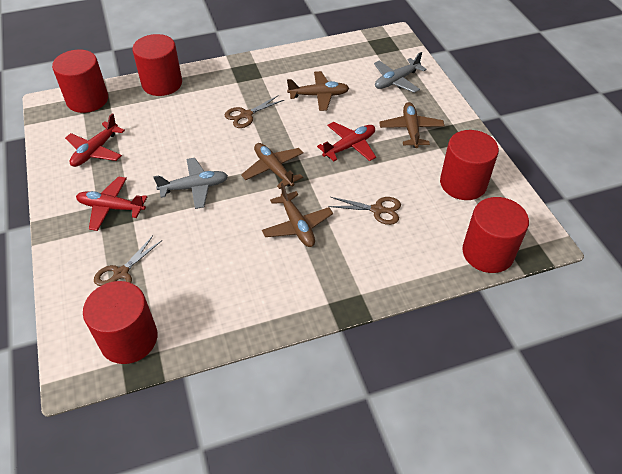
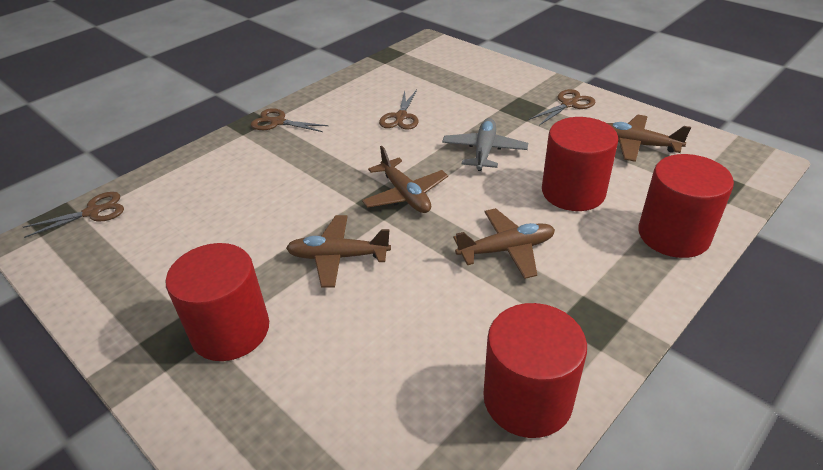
brown scissors: [94,236,162,286] [225,96,284,128] [328,197,401,225] = 3 -> [23,192,124,238] [251,108,329,132] [379,90,419,130] [529,89,596,126] = 4
grey plane: [153,158,228,209] [374,52,427,93] = 2 -> [442,118,528,171] = 1
red cylinder: [52,50,108,113] [83,281,157,364] [132,34,182,96] [440,130,499,200] [462,197,529,273] = 5 -> [165,243,269,361] [483,303,587,438] [542,117,618,211] [638,154,734,258] = 4
red plane: [65,113,125,167] [76,176,147,231] [317,122,376,161] = 3 -> none = 0

